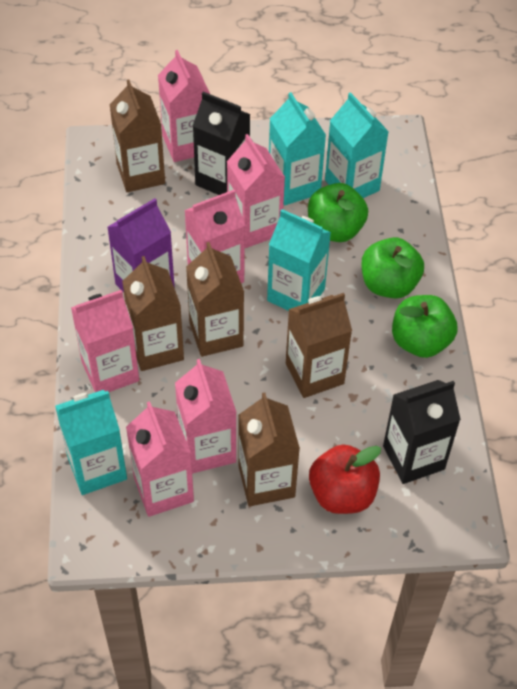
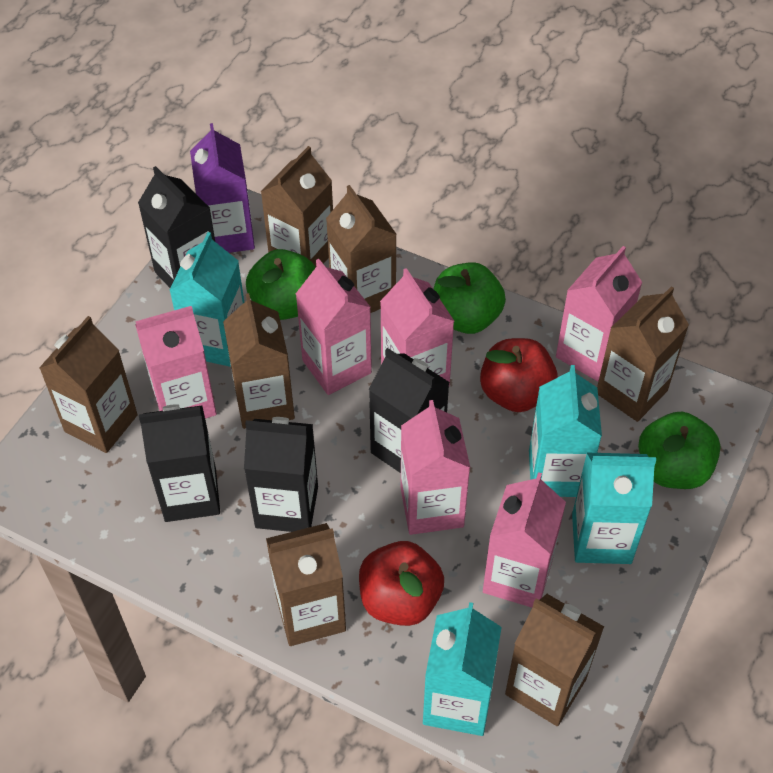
black carton: [193,92,251,195] [383,380,461,484] = 2 -> [138,166,215,288] [139,404,220,522] [244,417,318,532] [369,348,450,473] = 4
brown carton: [109,80,165,192] [122,256,184,371] [186,242,244,357] [238,393,300,506] [286,293,352,398] = 5 -> [39,316,138,453] [223,293,295,429] [261,146,333,268] [266,523,346,646] [326,185,397,313] [505,594,604,726] [597,286,689,422] = 7
red apple: [309,445,381,514] = 1 -> [359,541,444,626] [480,338,558,412] = 2

